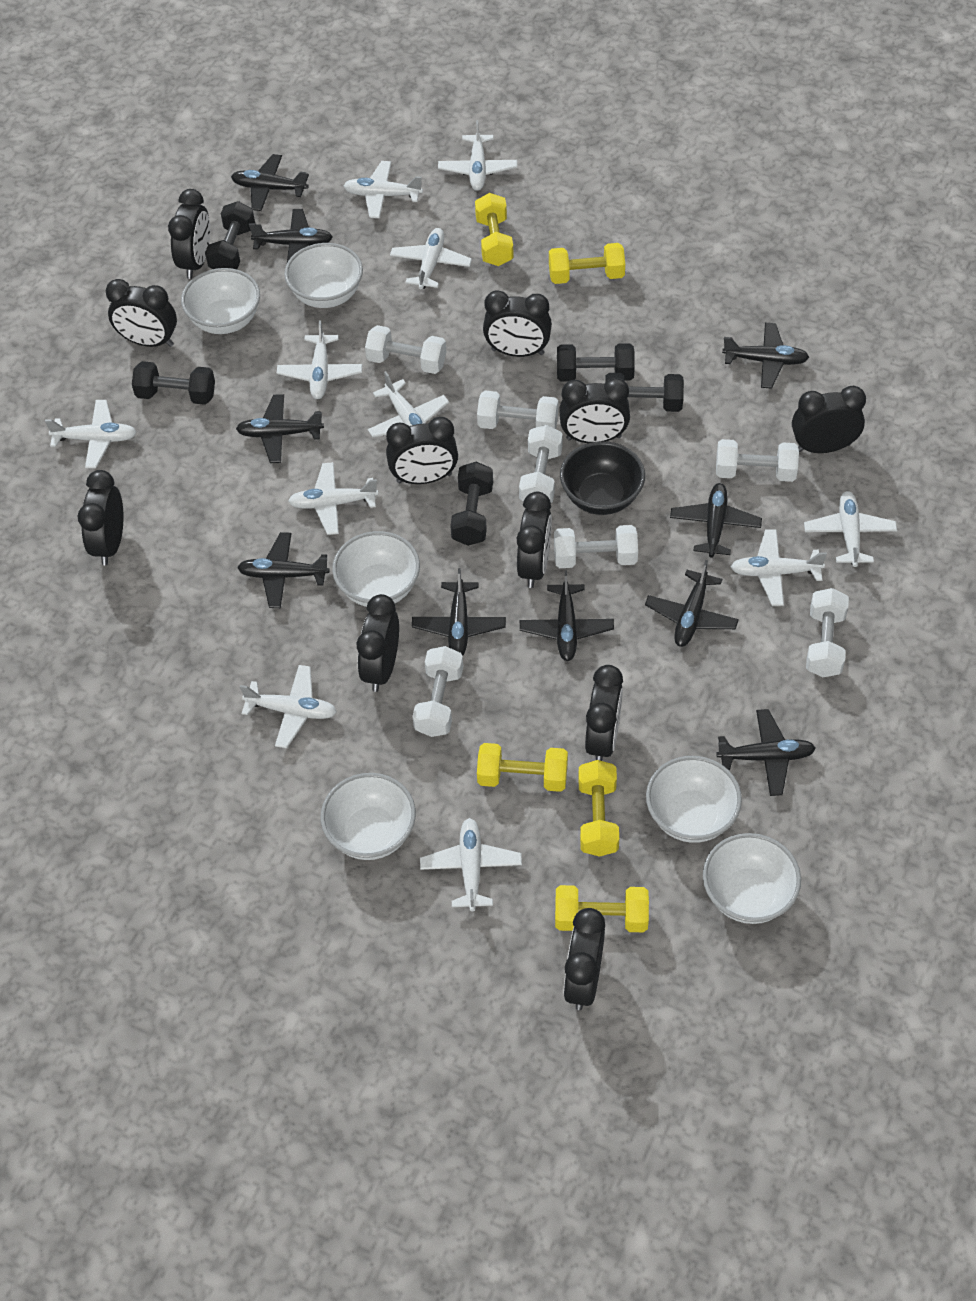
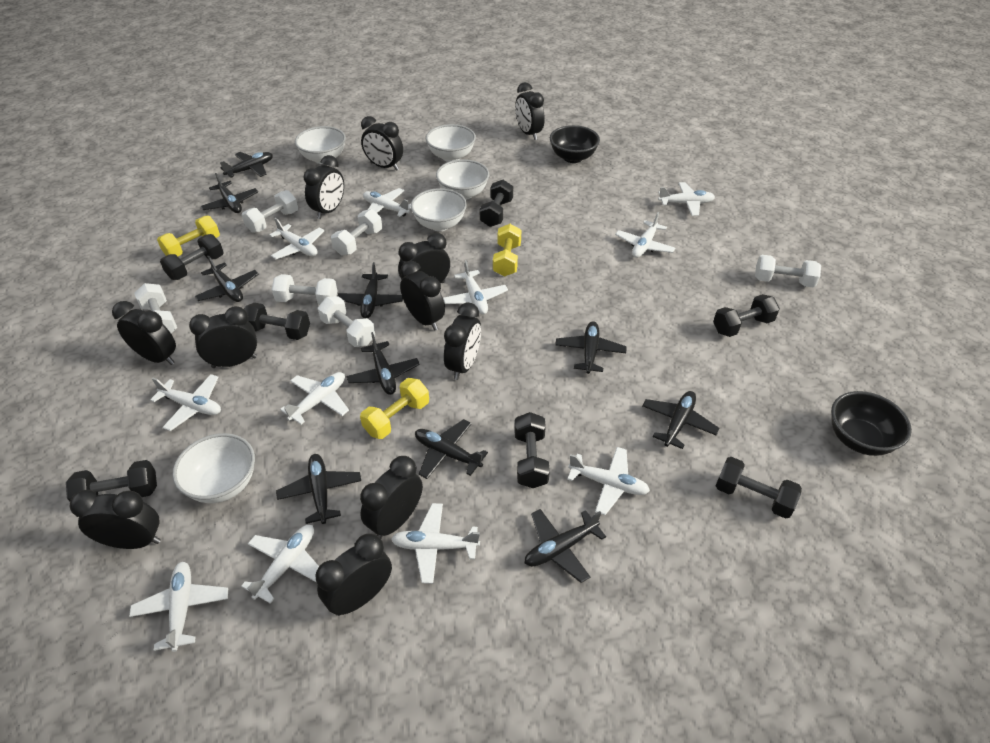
black bowl: [560,441,645,515] = 1 -> [550,125,600,163] [831,391,912,456] = 2
black dumbbell: [132,361,215,405] [205,201,255,269] [450,462,493,546] [557,343,635,382] [605,373,684,412] = 5 -> [66,460,157,501] [160,234,224,280] [244,303,310,340] [480,180,513,227] [515,412,550,488] [713,294,780,337] [716,457,802,519] = 7
white bowl: [181,268,260,334] [284,243,363,308] [321,773,416,860] [332,531,420,607] [646,756,742,843] [703,833,801,924] = 6 -> [172,433,255,503] [295,126,346,164] [411,188,467,231] [426,124,476,162] [436,159,489,200] = 5
white dumbbell: [365,325,446,374] [412,646,463,737] [477,391,558,429] [519,425,563,503] [554,525,638,568] [716,439,799,482] [806,588,849,677] = 7 -> [134,283,177,333] [242,190,298,233] [272,274,338,305] [318,296,375,347] [331,209,382,256] [755,255,821,287] = 6
yellow dumbbell: [475,193,514,266] [477,743,568,792] [549,243,625,284] [555,885,649,932] [578,760,619,857] = 5 -> [157,216,220,256] [360,378,429,439] [493,224,521,277] = 3

